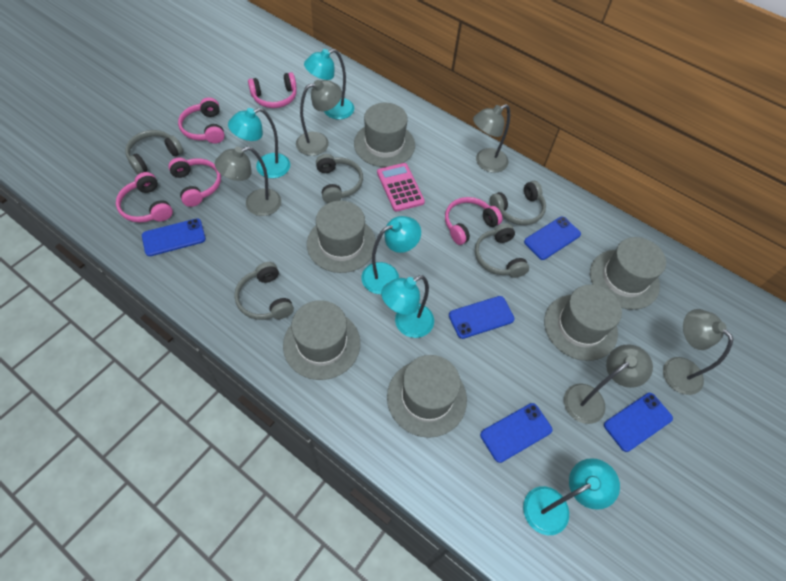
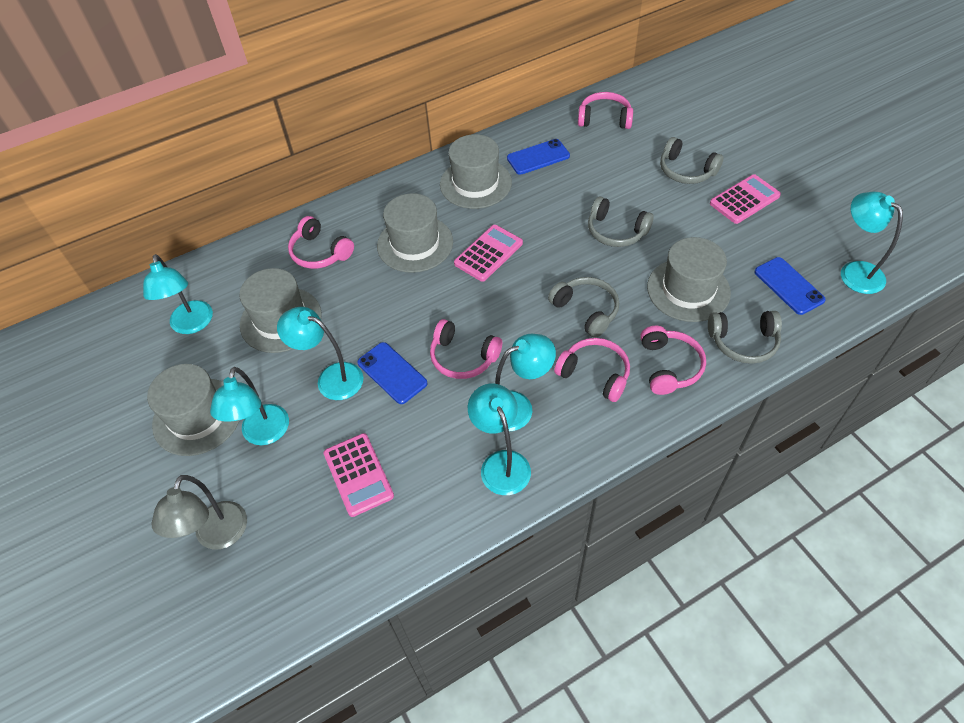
blue phone: [142,218,206,256] [449,296,515,339] [480,403,553,463] [524,217,581,260] [604,393,673,452] = 5 -> [357,342,427,404] [507,139,570,175] [754,257,826,315] = 3
grey hat: [283,300,360,380] [307,201,376,273] [354,103,415,167] [387,355,467,438] [544,285,622,361] [590,237,666,310] = 6 -> [147,364,240,456] [239,268,322,353] [377,193,453,273] [440,134,512,209] [647,237,731,322] = 5
grey headphones: [125,130,183,174] [234,262,294,320] [316,154,363,203] [475,223,529,278] [490,181,546,225] = 5 -> [548,277,619,338] [588,196,654,247] [660,137,724,184] [708,311,782,364] = 4
grey lamp: [215,146,281,216] [296,80,342,156] [473,104,510,173] [564,344,653,424] [663,309,733,395] = 5 -> [151,475,247,550] = 1
pink calculator: [377,163,425,212] = 1 -> [323,433,394,517] [454,225,523,282] [710,174,781,224] = 3
turquoise lamp: [228,108,290,178] [304,49,354,120] [361,216,421,294] [381,275,434,338] [523,458,620,535] = 5 -> [143,254,213,334] [210,367,289,445] [277,307,363,400] [468,384,531,495] [495,334,556,431] [841,192,903,294] = 6

